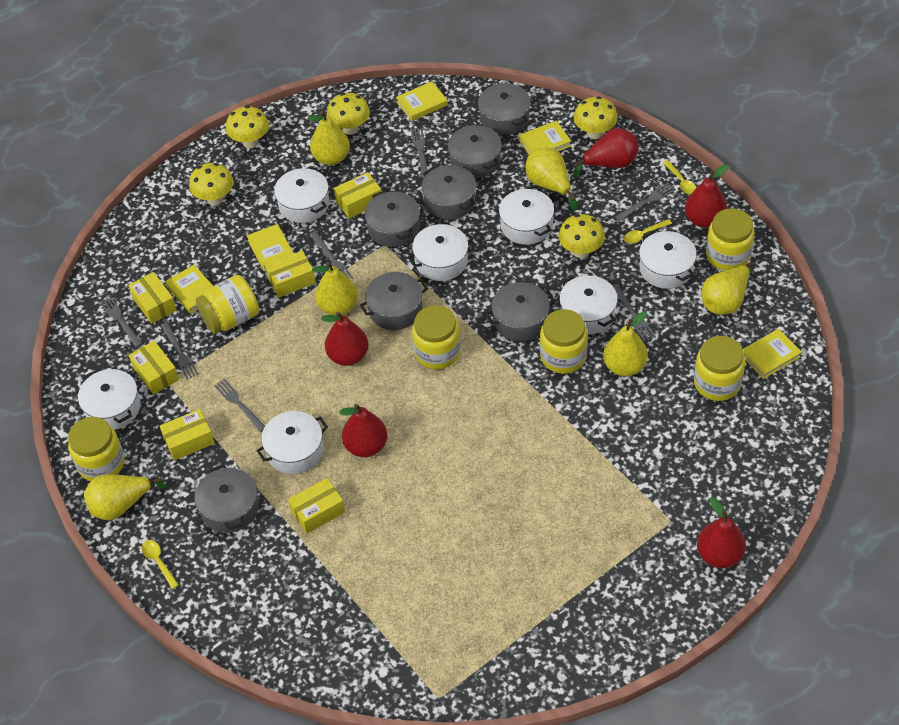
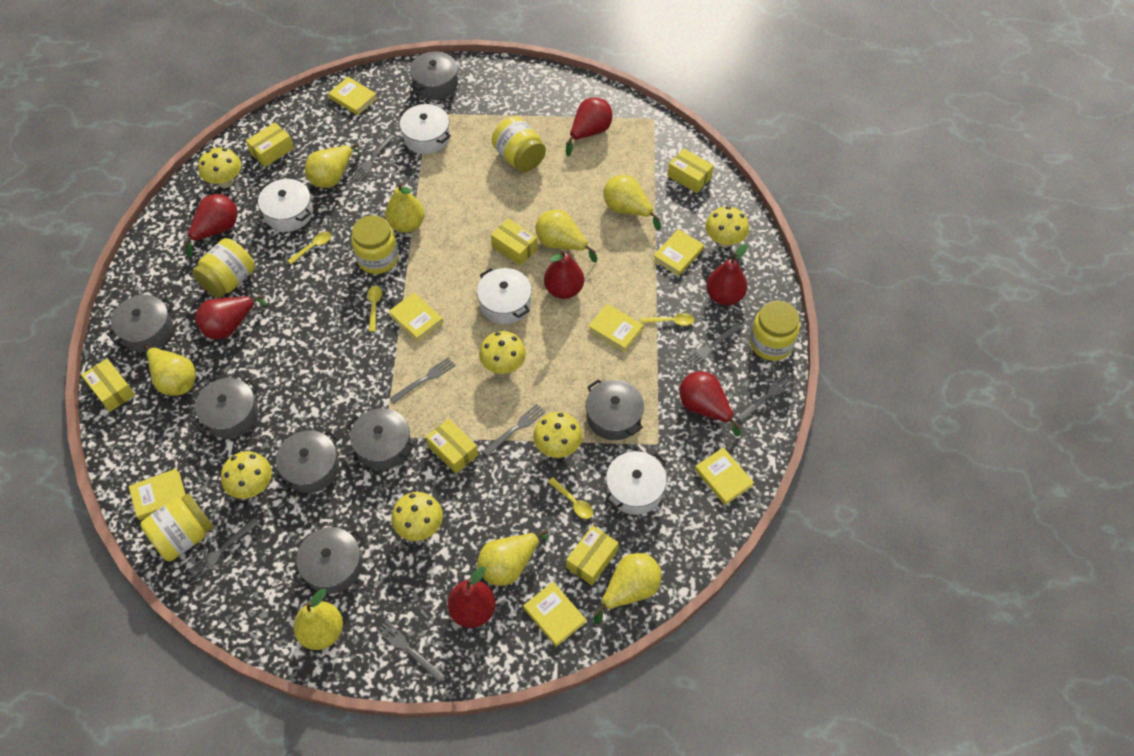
red pear: [321,312,369,366] [339,404,387,457] [573,128,639,179] [685,164,729,228] [697,497,746,568] = 5 -> [183,194,237,258] [195,295,267,339] [447,566,496,628] [544,250,584,299] [566,97,612,156] [679,372,741,437] [706,244,748,305] = 7
white pot: [78,369,141,430] [256,411,328,474] [274,168,329,223] [407,224,473,281] [499,189,554,245] [559,276,618,335] [639,231,697,289] = 7 -> [258,179,313,232] [399,104,451,154] [477,268,532,324] [605,451,667,515] = 4
yellow book: [165,265,213,314] [247,224,294,271] [396,81,448,121] [519,121,571,154] [743,329,802,379] = 5 -> [129,468,186,520] [328,77,377,115] [389,292,443,342] [523,582,586,647] [588,304,644,352] [653,229,704,276] [695,447,754,505] = 7
yellow jar: [68,417,125,481] [196,275,259,334] [412,305,461,369] [540,309,588,374] [694,336,745,401] [706,208,755,271] = 6 -> [140,493,214,561] [192,238,255,298] [351,215,399,274] [492,116,546,172] [750,301,800,361] = 5
yellow mushroom: [189,163,234,205] [226,106,269,148] [327,93,370,135] [558,214,605,258] [574,96,618,139] = 5 -> [198,147,241,188] [221,451,272,499] [392,492,443,541] [479,331,526,374] [533,412,582,458] [705,206,749,248] = 6
yellow pear: [84,474,167,520] [308,111,350,165] [312,262,358,316] [526,147,577,211] [603,311,648,376] [702,262,753,315] = 6 -> [143,344,196,396] [293,589,343,650] [305,143,360,188] [385,182,425,233] [477,529,548,586] [535,210,597,263] [594,553,662,624] [603,175,661,230] = 8
yellow spoon: [142,540,179,589] [624,219,672,244] [663,160,697,195] = 3 -> [287,231,331,264] [367,286,382,332] [548,477,593,519] [641,313,694,326] = 4

